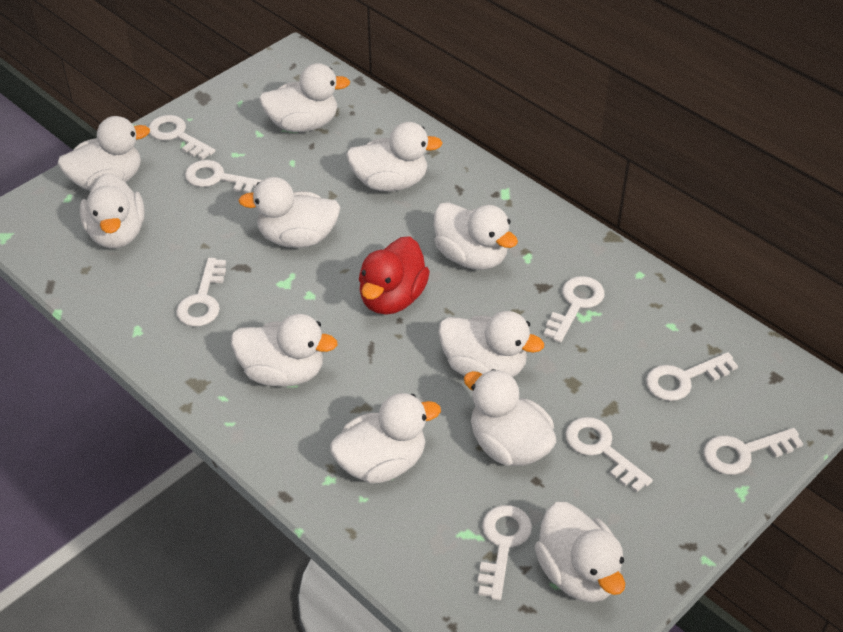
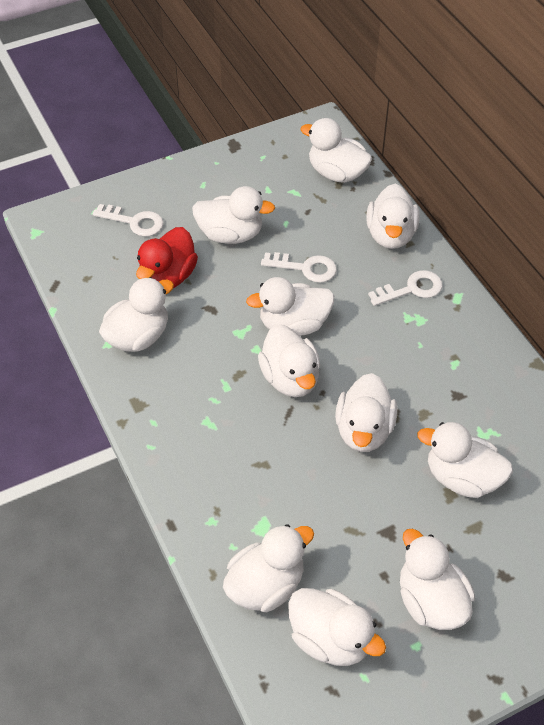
white key: [148,115,216,160] [176,258,226,327] [185,160,262,193] [478,505,532,601] [544,276,605,343] [565,417,653,493] [646,352,738,401] [704,428,803,475] = 8 -> [93,204,163,236] [261,252,337,283] [368,270,442,306] = 3

